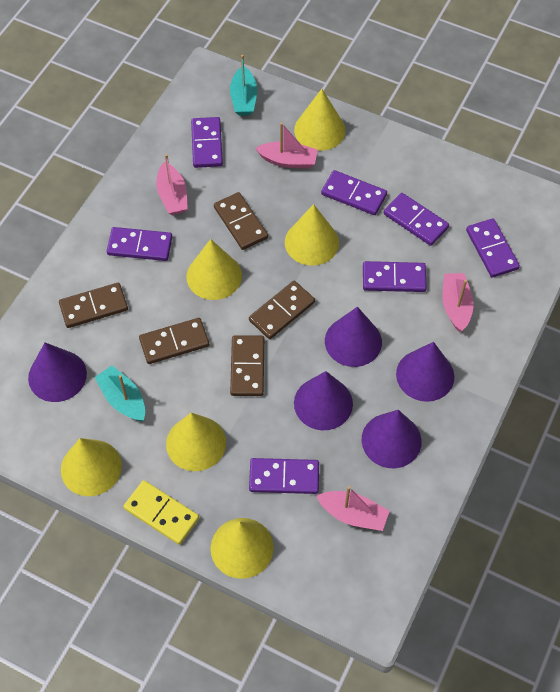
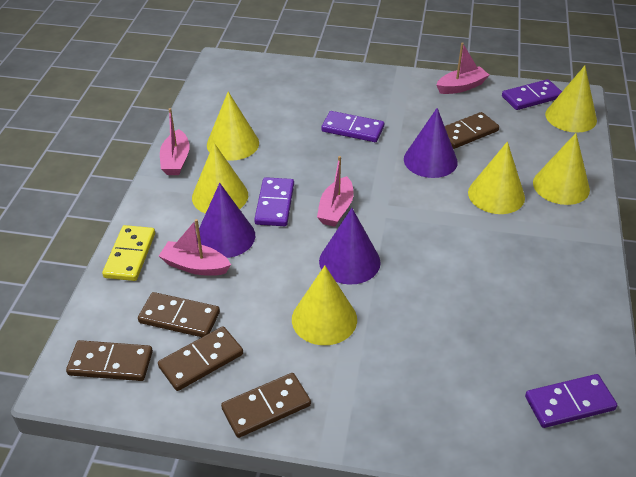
purple cone: [28,343,87,402] [294,371,353,430] [325,307,382,367] [362,410,422,468] [396,342,454,402] = 5 -> [196,183,255,258] [319,208,380,285] [404,108,458,178] = 3
purple domino: [107,227,172,261] [191,117,223,168] [249,458,319,494] [321,170,387,215] [363,261,427,292] [384,193,449,246] [466,218,520,278] = 7 -> [254,177,294,226] [321,111,384,142] [502,79,562,110] [525,374,617,428] = 4
turquoise boat: [95,366,145,421] [230,55,257,116] = 2 -> none = 0

